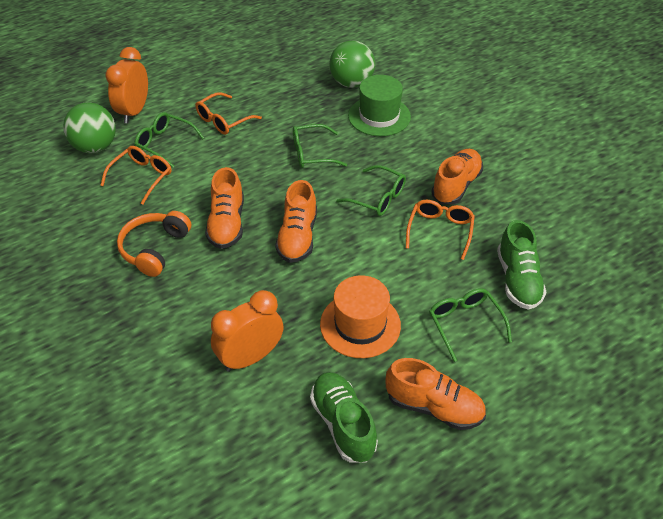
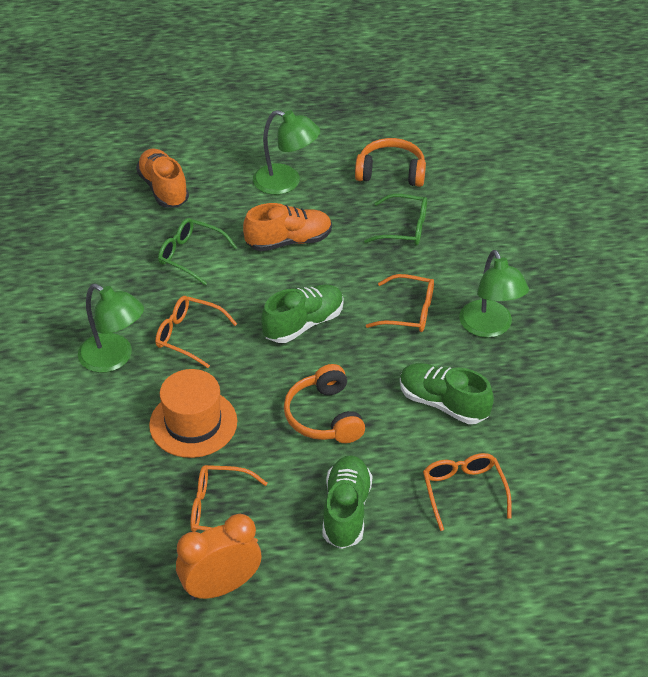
green ball: [63,102,116,153] [330,40,375,88] = 2 -> none = 0
green glasses: [135,112,204,168] [293,124,347,168] [336,165,406,216] [429,288,512,362] = 4 -> [158,218,237,286] [364,194,427,245] = 2
green hat: [348,75,411,136] = 1 -> none = 0
green lamp: none = 0 -> [78,284,144,373] [253,110,320,195] [459,250,529,338] = 3
green shoe: [310,372,378,463] [497,220,547,310] = 2 -> [261,284,344,343] [322,455,372,549] [400,363,494,424] = 3
orange clock: [105,47,148,123] [211,290,284,372] = 2 -> [176,514,261,600] = 1
orange glasses: [100,146,172,205] [195,92,262,135] [406,200,475,260] = 3 -> [155,296,237,368] [191,465,267,541] [366,274,434,332] [423,453,512,531] = 4
orange headphones: [117,211,191,277] = 1 -> [284,364,365,443] [355,138,426,187] = 2
orange shoe: [205,167,244,249] [275,180,317,263] [385,358,486,430] [431,149,483,204] = 4 -> [136,148,189,208] [243,203,332,251] = 2

